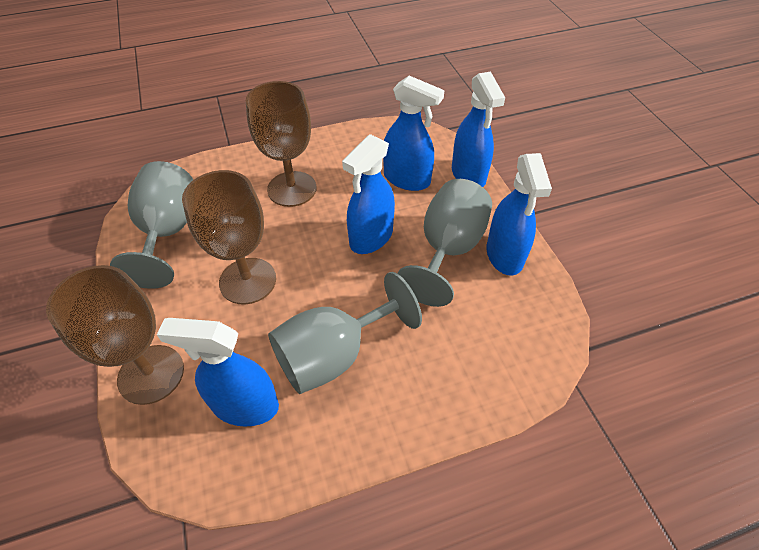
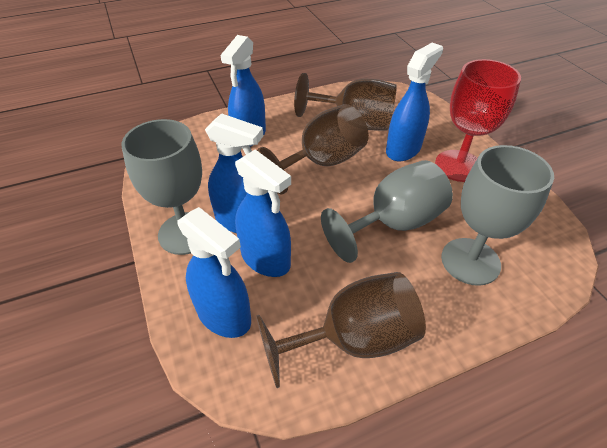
red goblet: none = 0 -> [435,59,521,182] = 1

